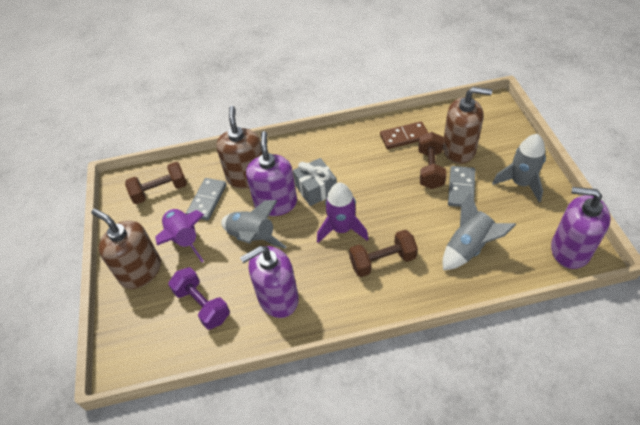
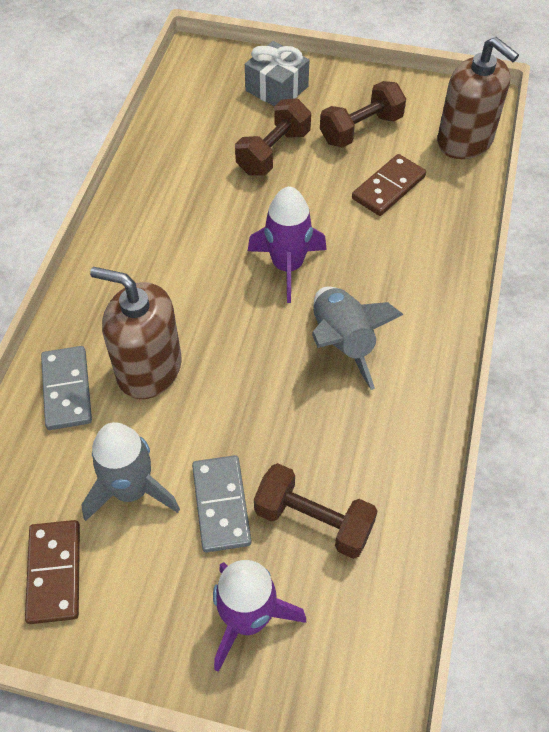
brown domino: [380,121,428,149] = 1 -> [25,520,80,624] [352,154,426,216] = 2
brown soap dispenser: [91,209,161,289] [216,106,262,189] [443,87,492,164] = 3 -> [90,267,182,399] [437,37,519,159] = 2
grey rocket: [221,200,287,249] [443,192,516,270] [492,134,546,203] = 3 -> [81,422,180,521] [312,287,404,390] = 2
purple dumbbell: [168,267,230,330] = 1 -> none = 0
purple soap dispenser: [240,246,299,318] [246,131,297,216] [551,187,611,269] = 3 -> none = 0

